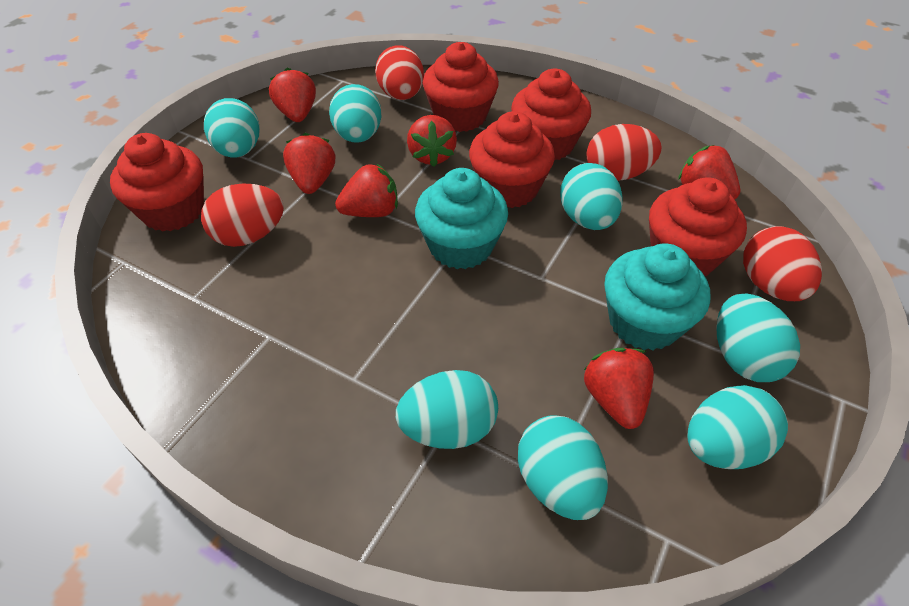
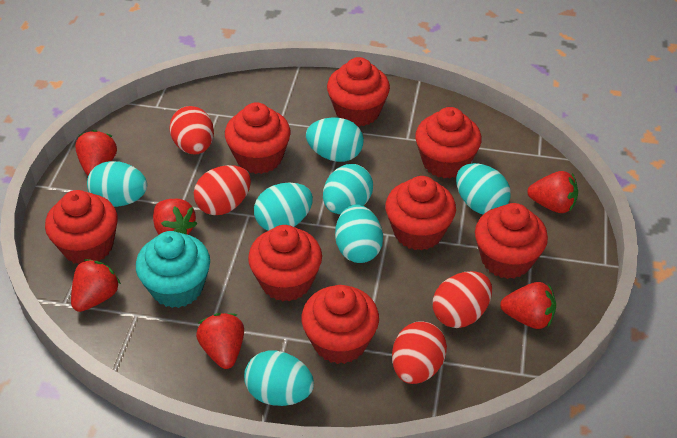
red cupcake: [110,133,204,232] [423,42,499,132] [469,111,555,208] [511,69,591,160] [649,177,747,276] = 5 -> [45,190,118,264] [225,102,291,174] [248,225,322,301] [301,285,379,364] [327,57,390,127] [385,176,456,251] [415,107,482,178] [475,203,548,279] = 8
turquoise cupcake: [415,168,508,269] [604,244,710,350] = 2 -> [136,231,210,308] = 1

